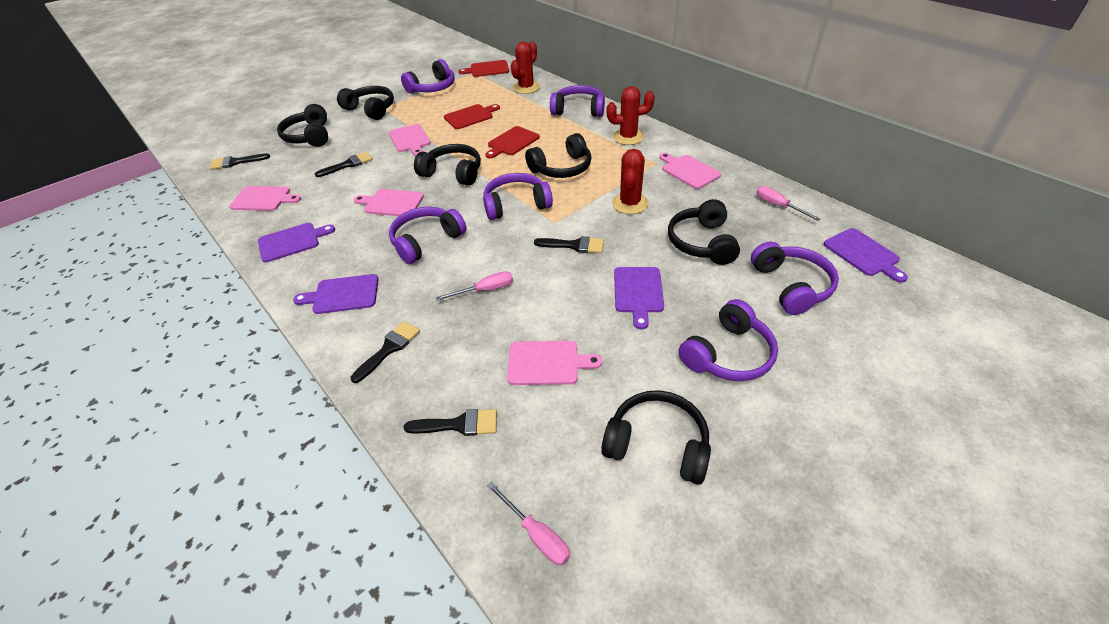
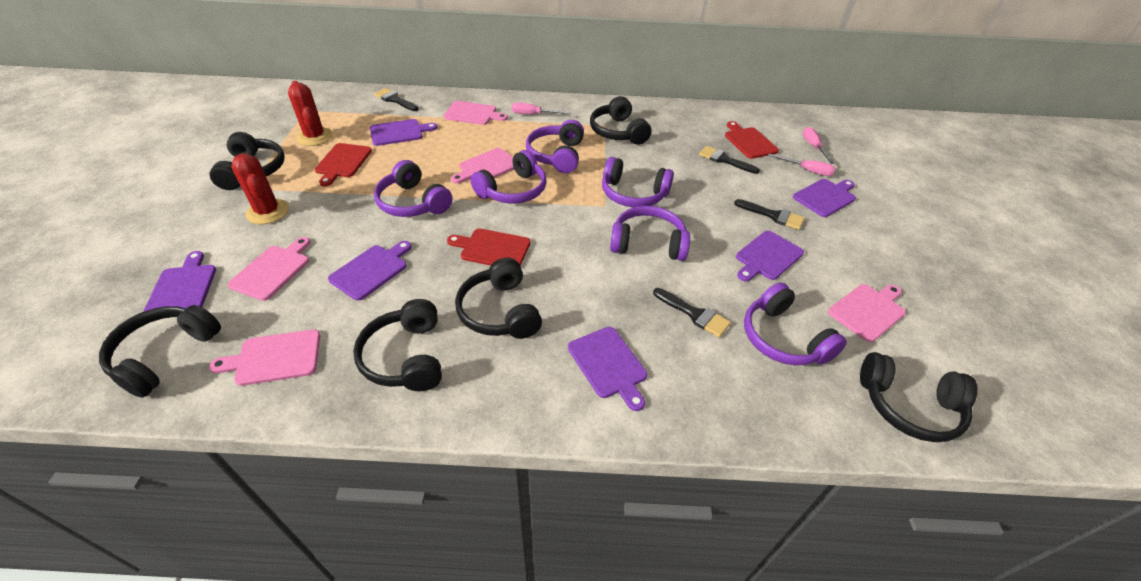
black brush: [210,153,270,170] [315,152,373,177] [351,321,420,383] [403,409,497,436] [534,236,604,253] = 5 -> [374,88,419,111] [653,288,731,337] [699,146,760,174] [734,199,805,230] = 4
purple cutting board: [258,223,335,262] [293,274,378,314] [614,267,664,329] [824,228,908,283] = 4 -> [143,251,216,312] [328,241,411,301] [370,119,437,146] [568,327,647,411] [736,231,804,282] [793,179,856,217] = 6
red cactus: [511,41,540,94] [606,86,655,145] [612,149,649,214] = 3 -> [232,153,289,224] [288,81,333,146] = 2

